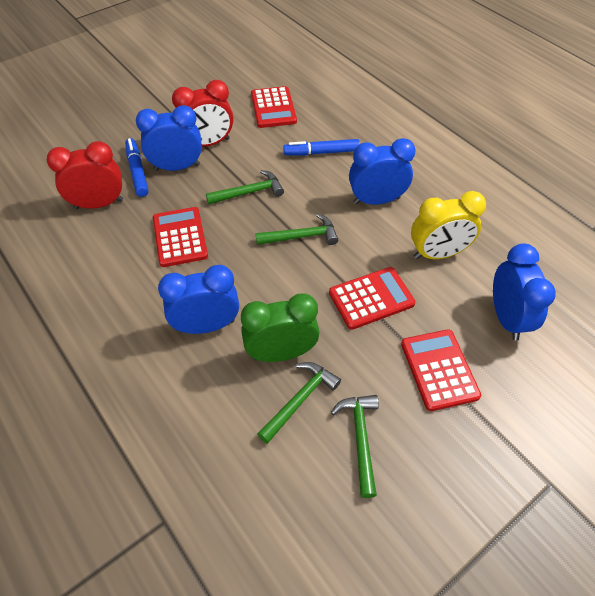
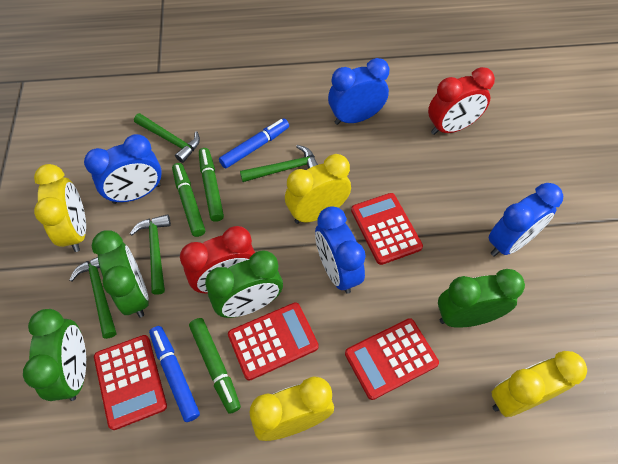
green clock: [241,293,320,362] = 1 -> [23,309,86,401] [92,230,149,318] [205,250,283,318] [438,269,525,327] = 4
green marker: none = 0 -> [172,163,205,237] [189,318,241,414] [199,148,224,222] = 3
yellow clock: [411,191,486,259] = 1 -> [34,164,86,252] [249,377,334,441] [285,154,351,224] [491,351,587,417] = 4

